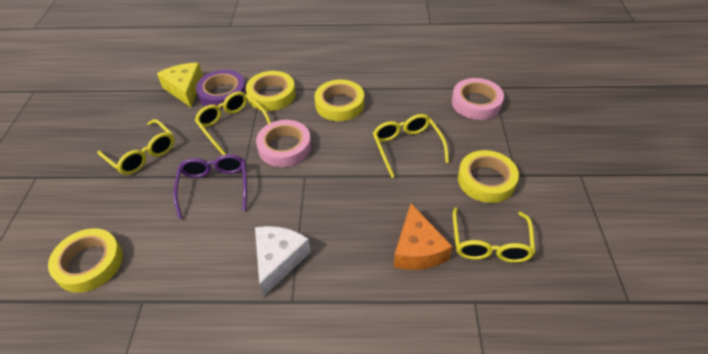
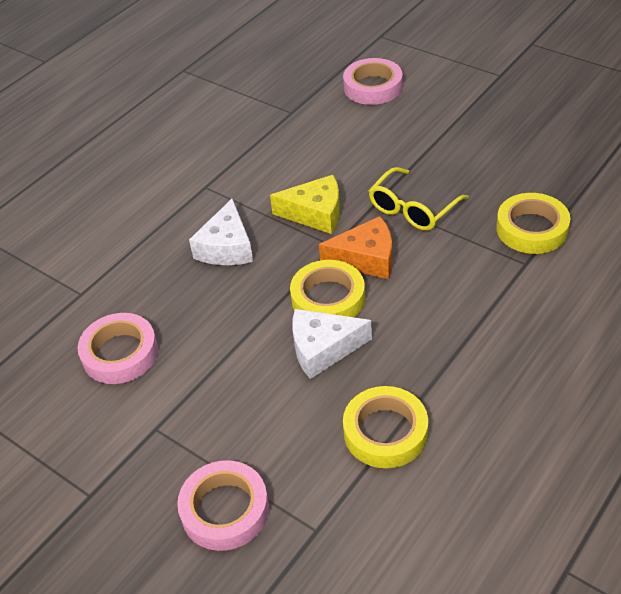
pink tape: [256,120,311,167] [452,78,504,120] = 2 -> [78,313,158,384] [177,460,269,551] [343,58,403,105] = 3
purple glasses: [173,154,247,219] = 1 -> none = 0
purple tape: [196,70,247,110] = 1 -> none = 0
white cheese: [255,226,311,296] = 1 -> [189,199,253,265] [292,309,372,379] = 2
yellow glasses: [98,119,175,175] [195,91,271,155] [373,114,449,178] [453,207,535,263] = 4 -> [368,167,469,231] = 1
yellow tape: [48,228,123,293] [246,71,296,111] [315,80,364,121] [458,150,519,203] = 4 -> [290,260,365,318] [343,386,428,468] [496,193,570,254] = 3

